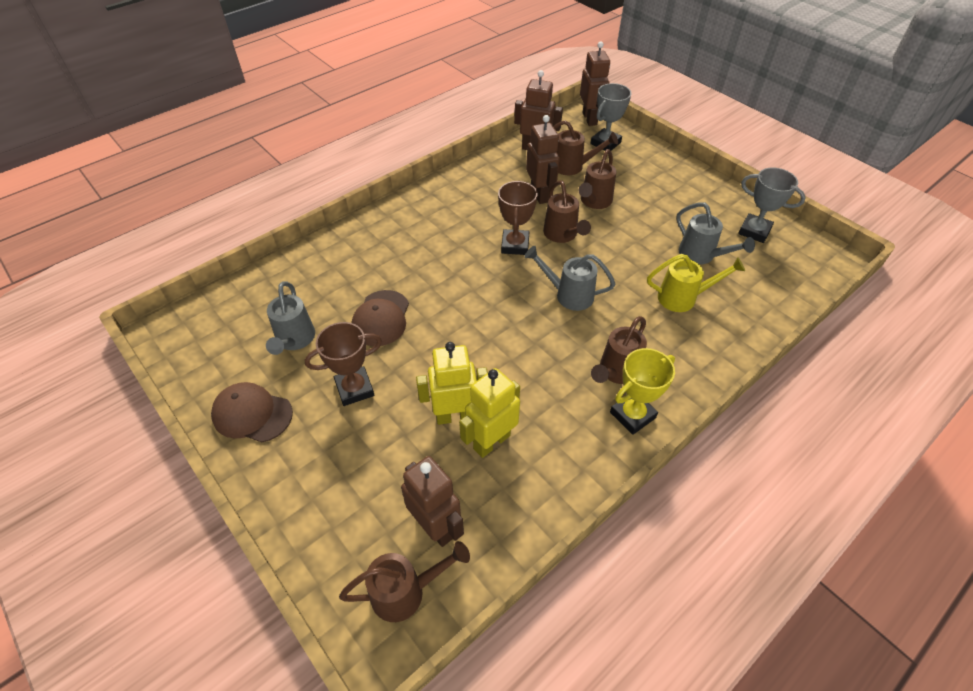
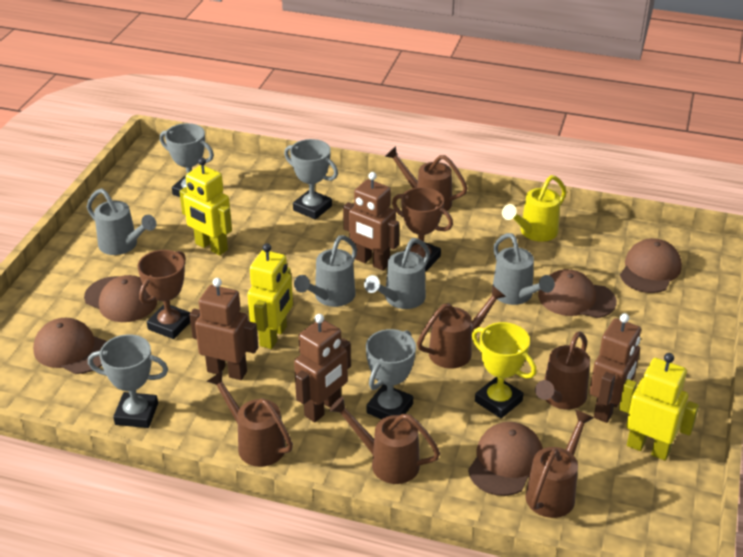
brown cap: [211,382,293,442] [351,290,409,346] = 2 -> [33,318,107,374] [84,275,157,322] [468,422,543,496] [538,269,616,318] [620,238,682,293] = 5
brown watering can: [339,541,470,622] [543,180,591,243] [553,120,618,175] [579,149,616,209] [591,316,647,384] = 5 -> [206,370,293,467] [329,396,440,484] [385,146,468,211] [417,285,506,369] [525,410,594,518] [535,331,590,409] = 6
grey trophy: [590,83,631,151] [738,168,806,243] = 2 -> [88,334,168,428] [160,123,214,197] [284,139,338,220] [366,329,416,419] = 4
grey watering can: [266,281,315,355] [524,246,615,311] [676,202,755,265] = 3 -> [87,188,156,255] [294,235,357,307] [364,238,430,309] [493,233,555,305] = 4
yellow robot: [416,342,488,425] [459,368,520,458] = 2 -> [179,157,232,256] [247,243,293,349] [619,353,699,461] = 3

